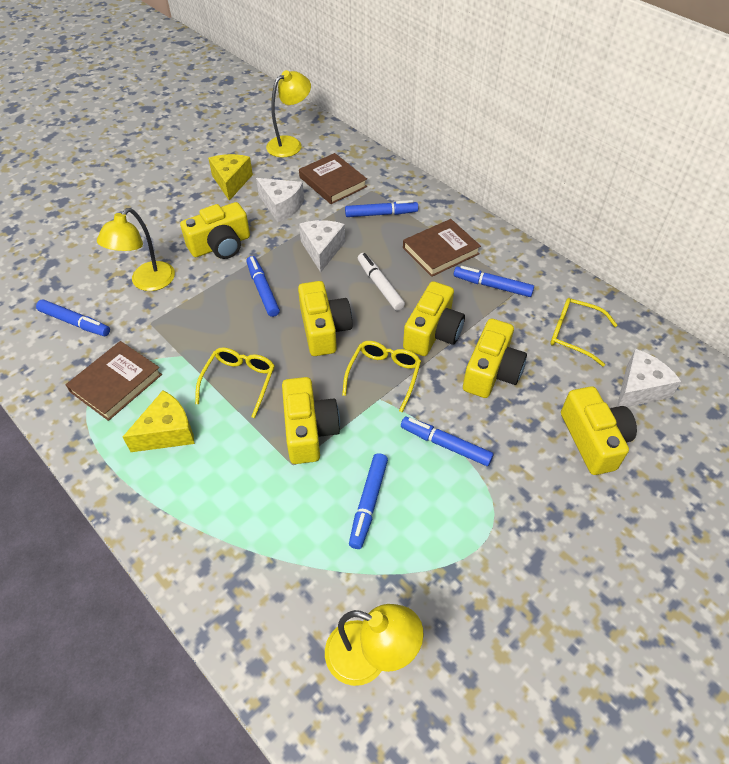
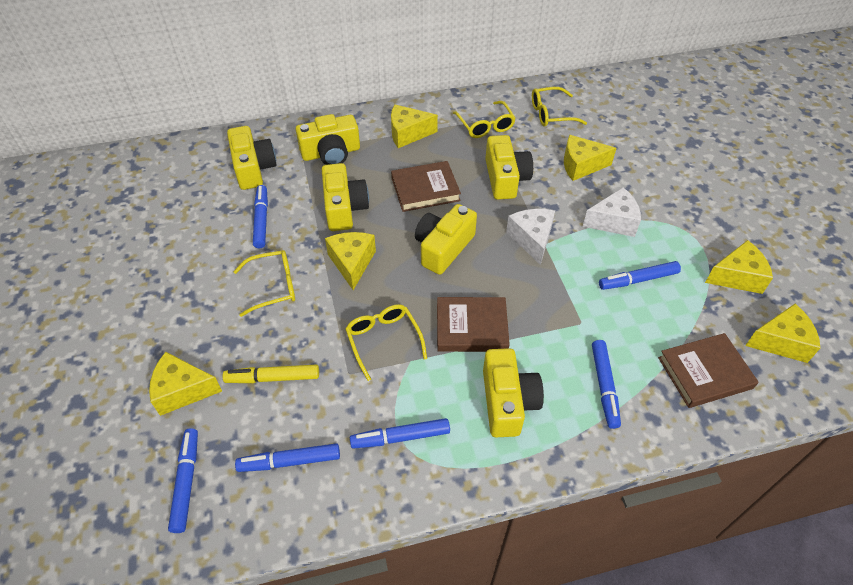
white cheese: [256,178,304,222] [299,220,345,272] [617,349,681,407] = 3 -> [506,209,555,265] [583,187,641,237] = 2
white marker: [358,253,405,311] = 1 -> none = 0
yellow cheese: [123,390,195,452] [208,154,253,201] = 2 -> [149,352,222,416] [325,232,376,290] [391,104,438,148] [564,135,616,181] [705,240,773,294] [745,304,820,363] = 6
yellow glasses: [195,347,275,418] [342,341,421,412] [550,298,617,367] = 3 -> [233,250,295,317] [345,304,427,381] [453,101,516,138] [532,87,587,127] = 4
yellow lamp: [97,208,175,291] [266,70,311,157] [325,604,423,686] = 3 -> none = 0
yellow marker: none = 0 -> [223,364,319,383] = 1

